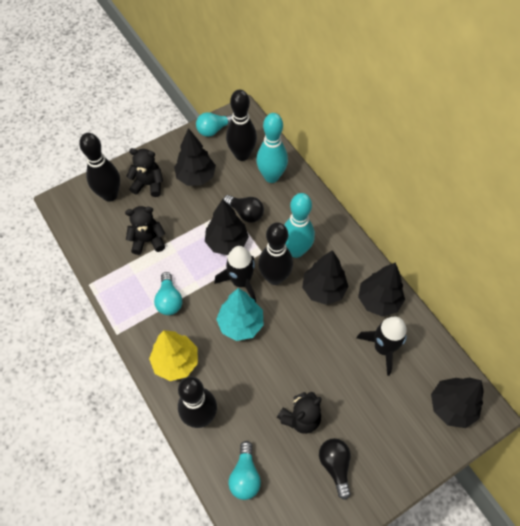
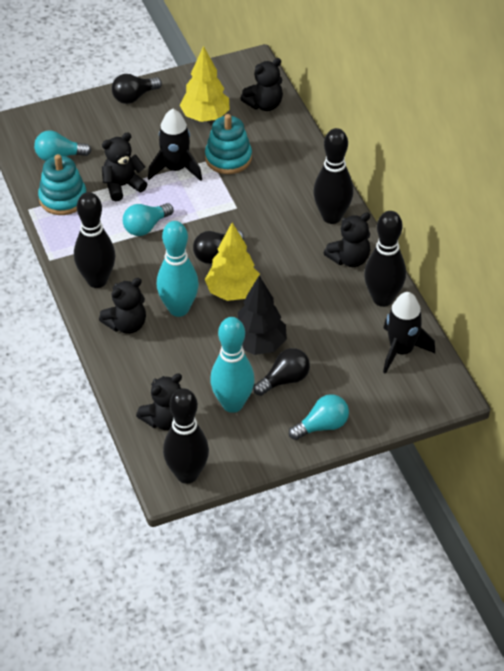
black light bulb: [223,195,264,223] [319,438,351,500] = 2 -> [112,74,162,104] [193,230,244,264] [253,348,310,396] = 3
black teddy bear: [125,206,165,255] [126,148,163,197] [277,392,322,434] = 3 -> [99,278,146,334] [102,132,147,201] [136,373,182,430] [240,58,283,111] [324,212,371,267] = 5
black tree: [174,128,216,186] [205,199,249,255] [302,250,349,305] [358,262,405,317] [431,378,484,428] = 5 -> [237,276,287,355] = 1
turquoise stacking toy: none = 0 -> [38,154,86,215] [205,114,252,174] = 2
turquoise tree: [216,288,263,341] = 1 -> none = 0
yellow tree: [149,330,198,381] = 1 -> [180,46,230,122] [205,223,260,301] = 2

